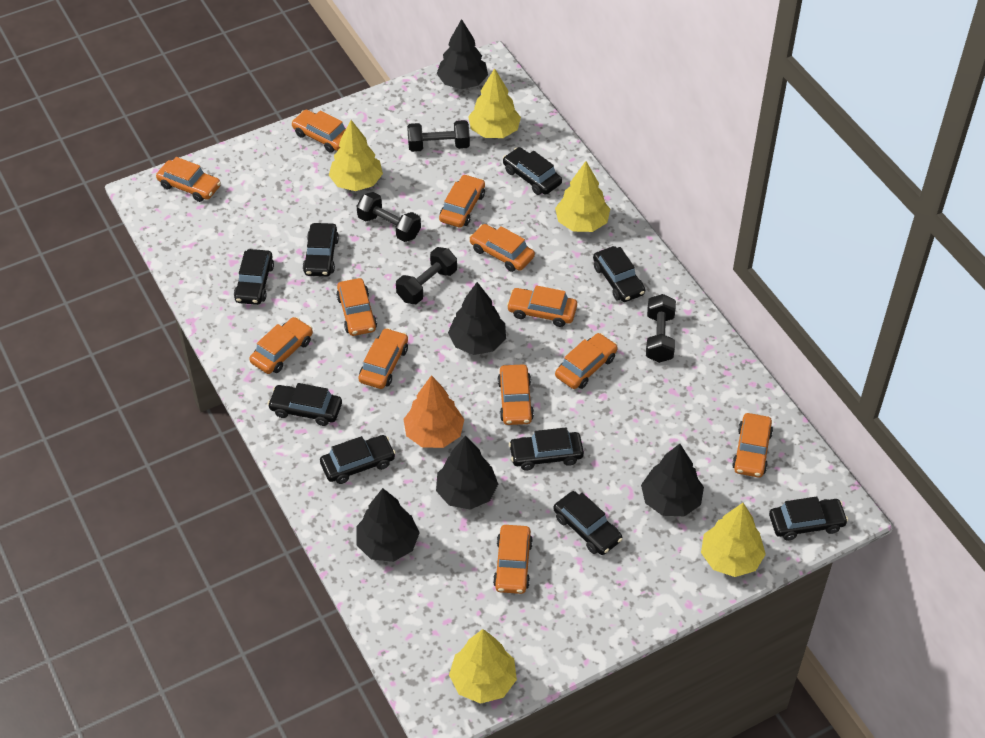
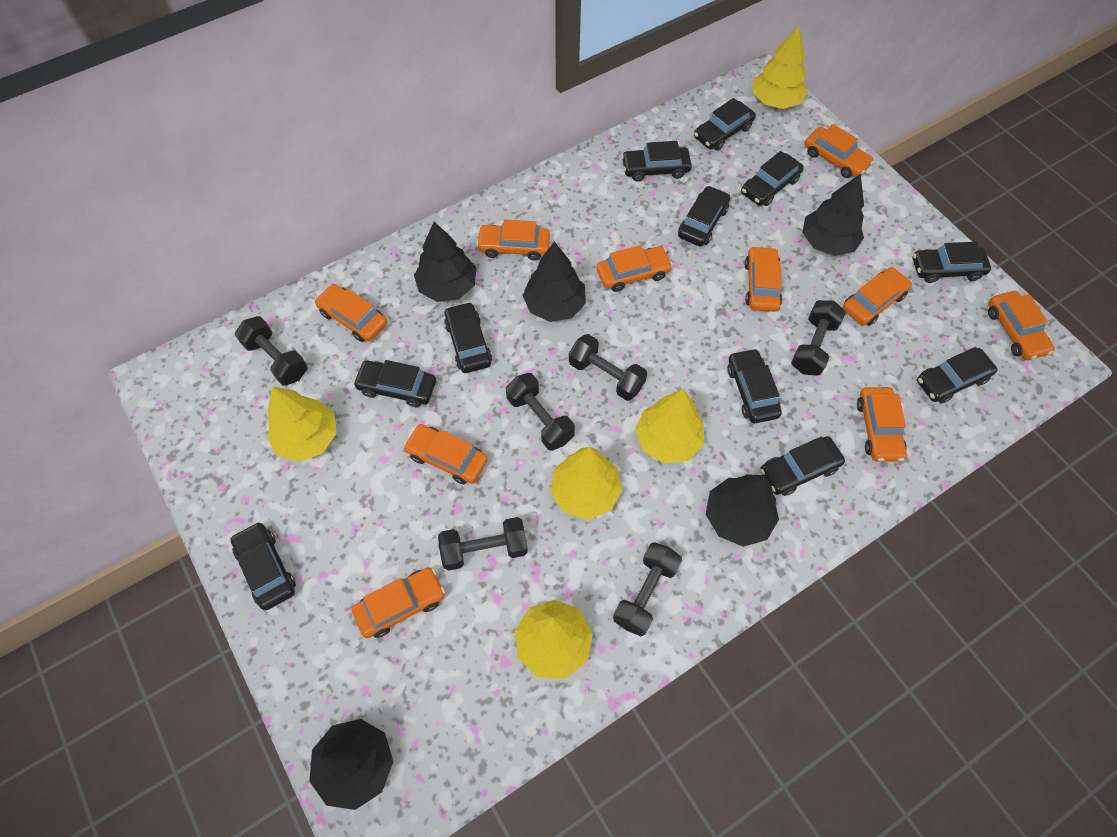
black car: [234,249,274,305] [268,383,342,426] [303,223,339,277] [320,435,396,484] [503,147,562,195] [509,427,584,470] [553,491,622,555] [593,246,645,302] [769,496,848,540] = 9 -> [231,522,296,610] [353,360,436,408] [444,302,492,373] [621,141,692,181] [678,186,730,247] [694,98,756,151] [727,348,782,423] [741,151,804,206] [760,436,845,496] [913,242,991,283] [917,347,997,403] = 11
black dumbbell: [357,192,421,242] [396,247,457,304] [407,120,470,152] [646,294,676,363] = 4 -> [235,316,308,386] [438,517,528,571] [506,373,575,451] [569,334,647,401] [613,542,682,636] [791,300,846,376] = 6
orange car: [156,157,221,202] [249,317,313,374] [291,110,346,153] [336,278,377,336] [358,328,408,389] [439,174,485,228] [469,224,535,272] [493,525,533,594] [498,365,534,425] [507,285,577,327] [555,333,618,389] [732,413,773,477] = 12 -> [315,284,387,342] [352,567,445,638] [403,424,488,484] [476,219,550,261] [596,245,673,292] [744,246,782,312] [804,124,874,178] [843,267,912,326] [857,387,907,462] [988,291,1055,360] = 10
orange tree: [404,375,464,448] = 1 -> none = 0

